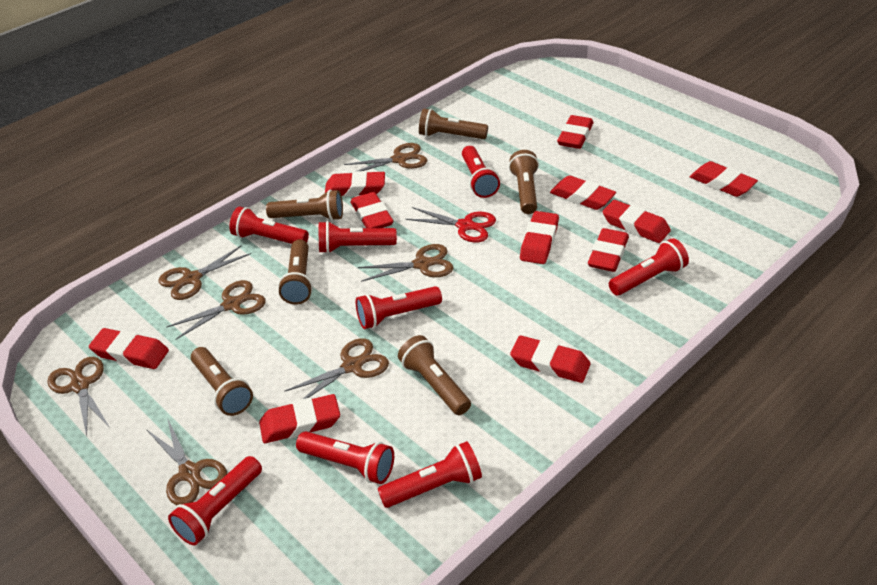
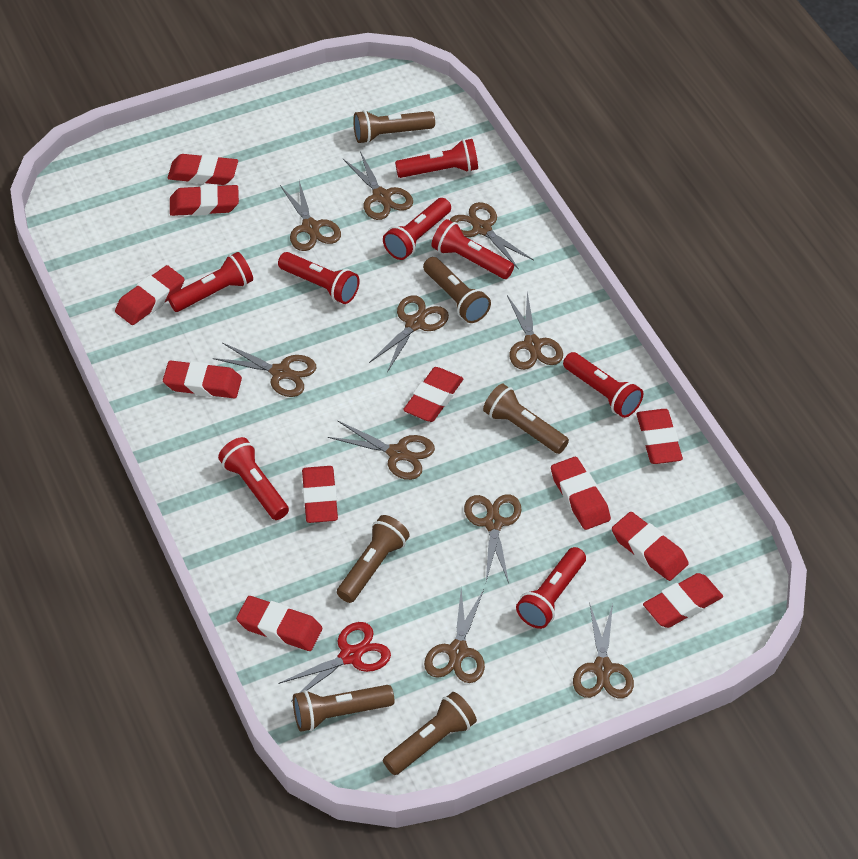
brown scissors: [47,357,110,436] [146,418,227,505] [159,245,251,300] [166,280,266,340] [284,338,389,399] [344,143,427,171] [358,244,454,282] = 7 -> [213,343,316,397] [280,181,341,251] [328,420,435,480] [343,151,413,220] [369,295,449,372] [424,589,485,683] [450,202,534,269] [464,494,522,583] [507,292,563,370] [573,604,634,698] = 10

